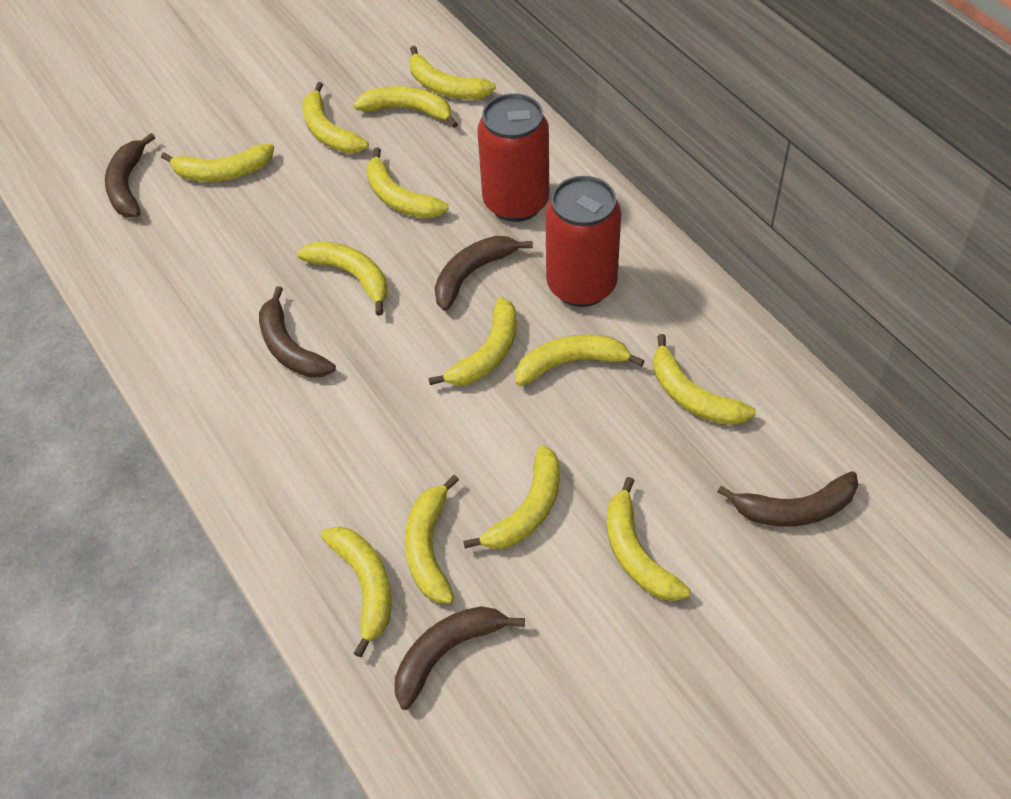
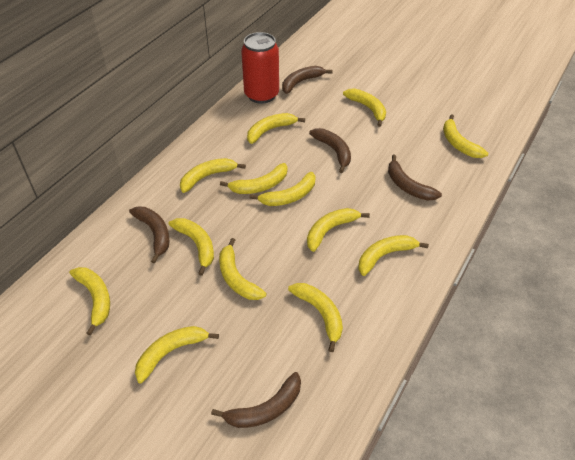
red can: [477,93,549,222] [545,176,622,307] = 2 -> [241,32,279,104] = 1

